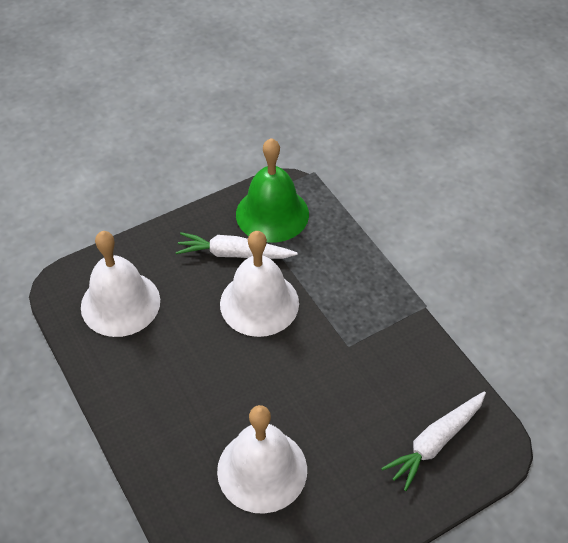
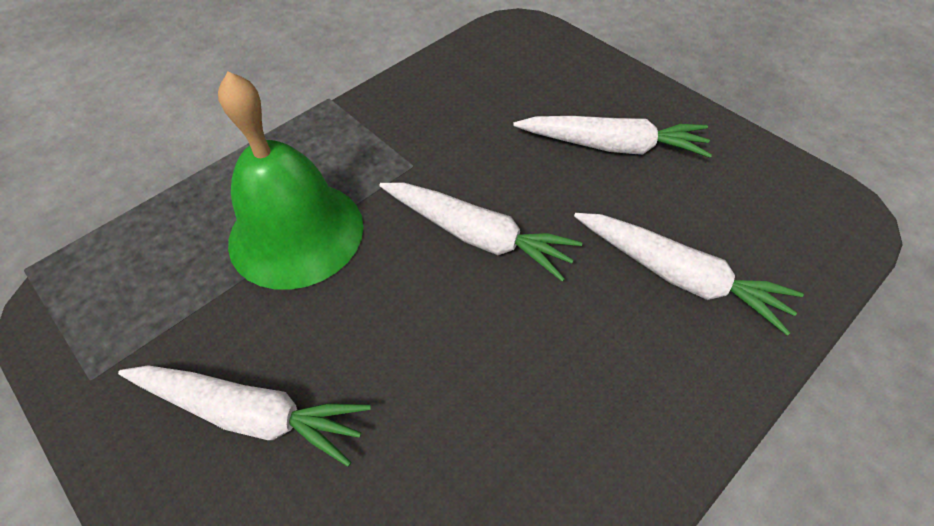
white bell: [81,231,160,337] [217,405,307,514] [220,231,299,337] = 3 -> none = 0
white carrot: [176,232,297,259] [381,391,486,491] = 2 -> [118,365,371,467] [379,182,582,282] [513,116,712,158] [574,213,804,336] = 4

